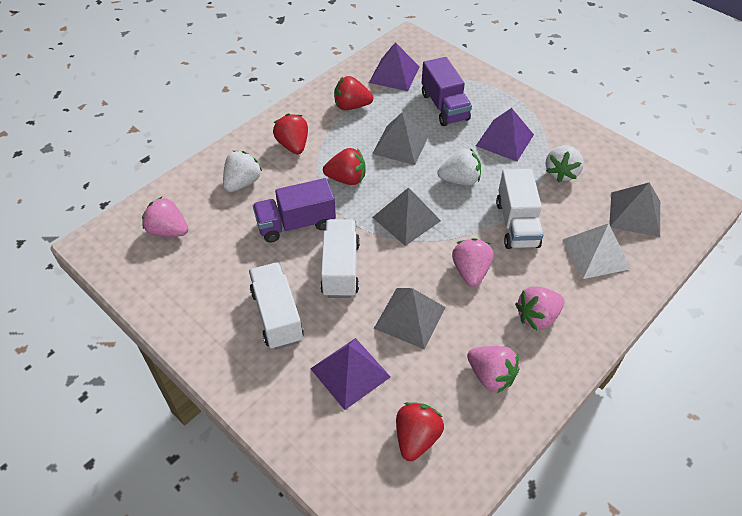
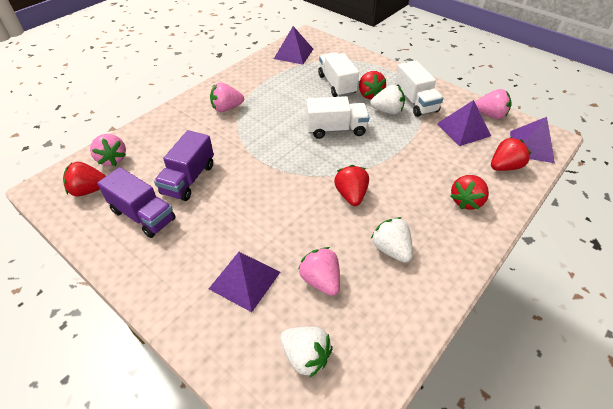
grey pyramid: [372,112,429,165] [372,187,441,246] [374,288,446,349] [609,182,660,237] = 4 -> none = 0
purple pyramid: [310,338,391,410] [369,42,419,91] [476,108,534,161] = 3 -> [209,252,280,312] [274,26,313,64] [437,100,491,146] [510,117,555,163] = 4
red strawberry: [273,114,308,154] [323,148,366,185] [334,76,373,110] [396,402,444,461] = 4 -> [63,162,106,196] [334,165,369,206] [359,71,386,99] [450,175,489,210] [491,137,531,171] = 5
white pyramid: [562,223,631,279] = 1 -> none = 0

